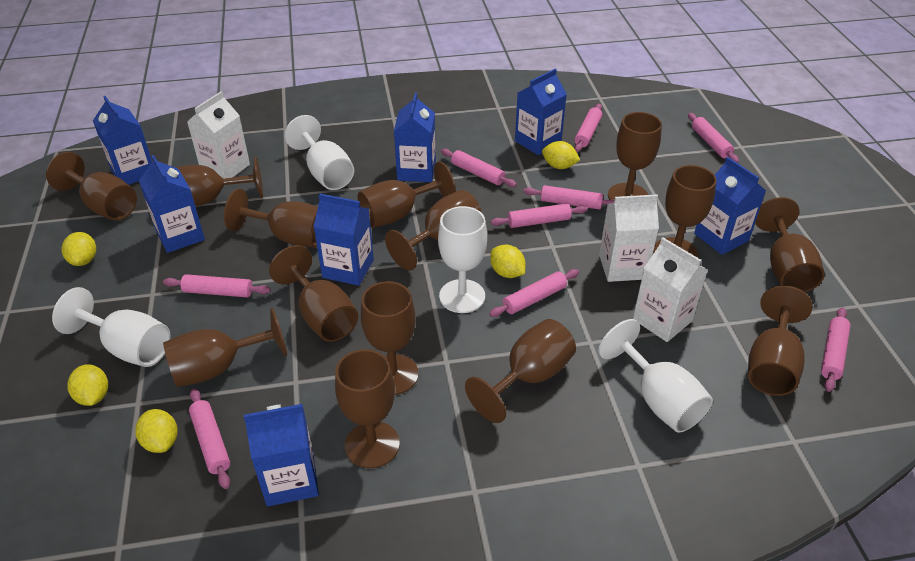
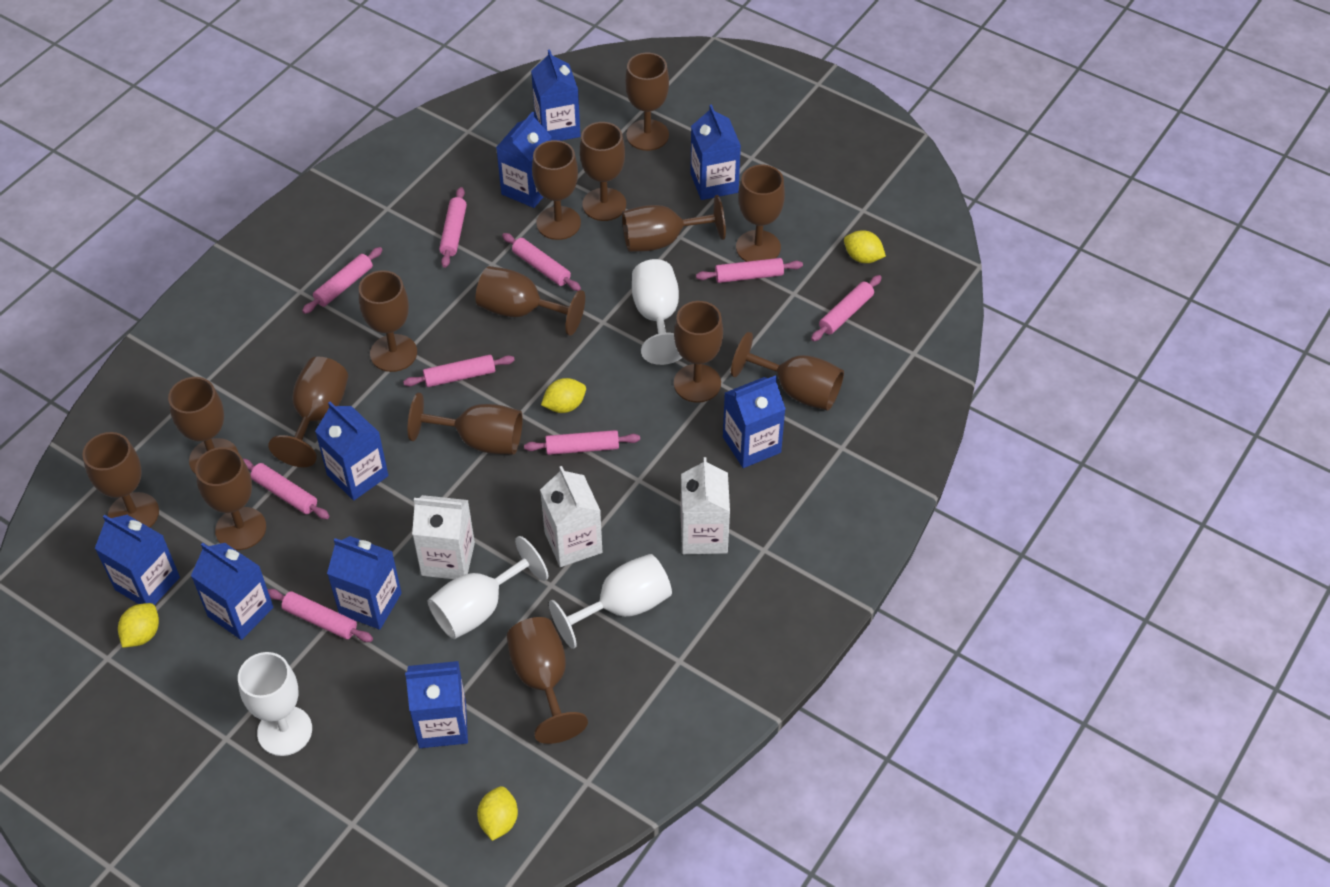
blue carton: [93,96,152,185] [139,155,205,253] [244,404,319,507] [314,193,374,286] [394,93,436,182] [515,69,567,155] [694,157,766,255] = 7 -> [95,515,180,605] [191,543,273,640] [315,402,388,501] [327,536,402,630] [405,661,468,748] [496,112,552,208] [531,49,581,141] [690,105,741,200] [723,375,785,468] = 9
brown goblet: [46,152,137,221] [163,308,287,387] [175,157,263,206] [224,189,318,248] [269,245,358,342] [335,349,400,468] [358,161,456,228] [361,281,419,395] [385,190,482,271] [465,319,576,423] [608,112,662,200] [653,165,716,258] [748,286,813,396] [755,197,825,292] = 14 -> [82,432,159,528] [168,377,238,474] [195,447,266,550] [268,357,348,467] [359,270,417,372] [408,393,523,455] [476,266,585,336] [507,617,588,744] [532,140,581,240] [580,122,626,221] [622,195,726,252] [625,53,669,151] [674,301,723,403] [731,332,844,411] [736,165,785,262] = 15
yellow lemon: [62,232,96,266] [67,364,108,406] [135,409,178,453] [490,245,526,278] [542,141,580,169] = 5 -> [118,603,159,648] [477,786,518,841] [541,378,586,413] [844,230,886,263] = 4

